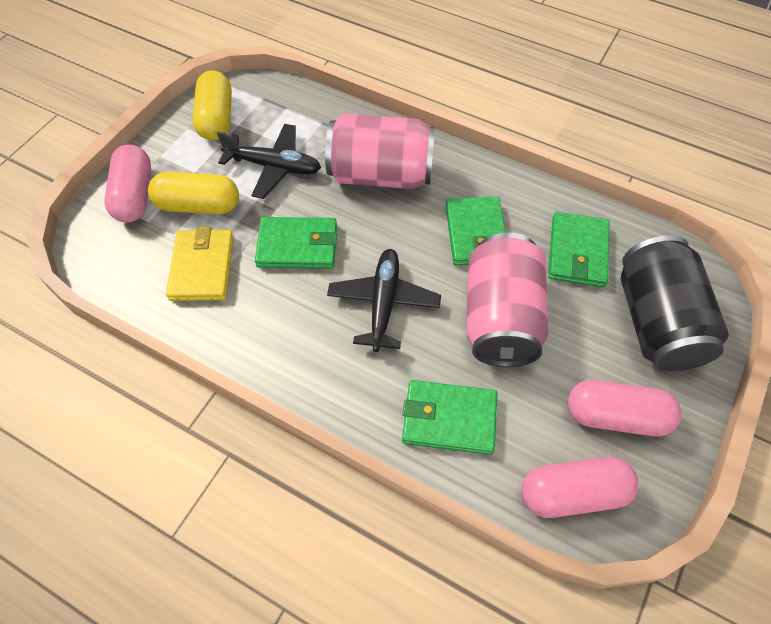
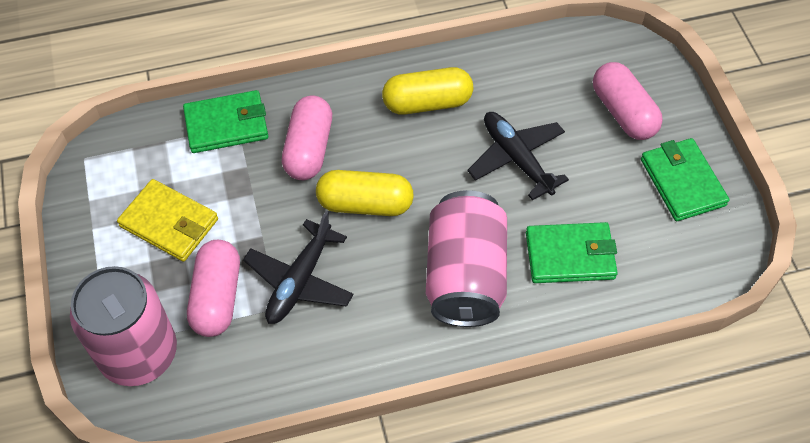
black can: [621,235,729,371] = 1 -> none = 0
green wallet: [255,217,337,269] [402,380,498,455] [446,196,506,266] [548,212,610,287] = 4 -> [183,90,268,153] [526,222,618,283] [641,138,729,221] = 3

